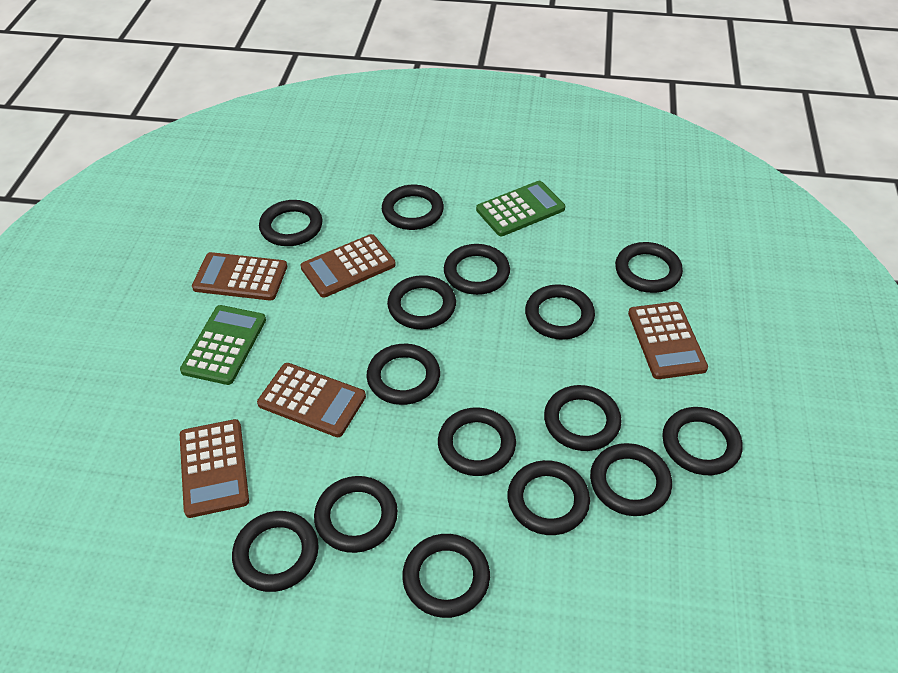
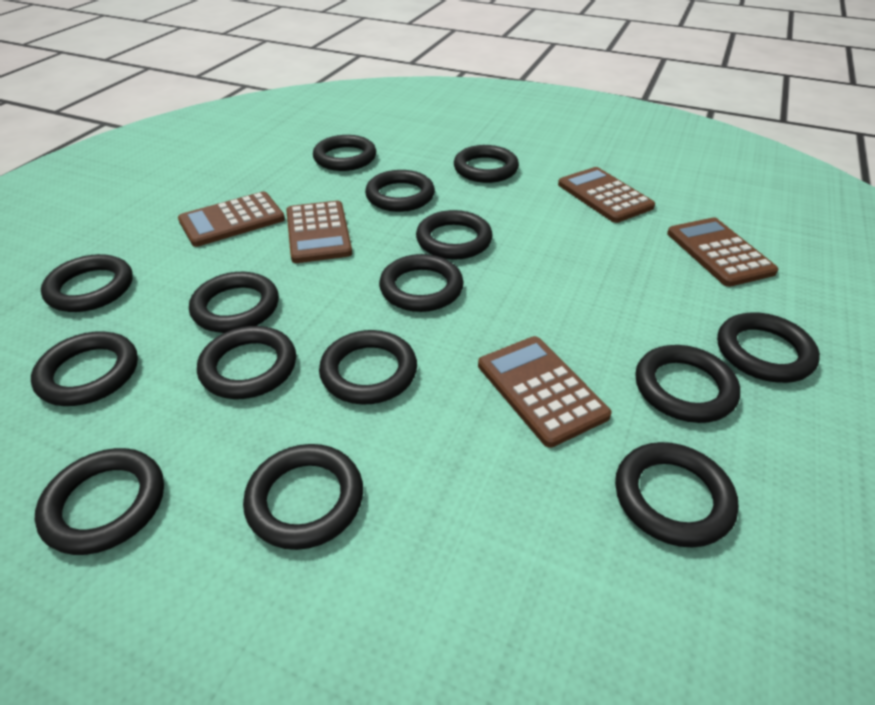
green calculator: [180,305,266,385] [476,181,565,236] = 2 -> none = 0

